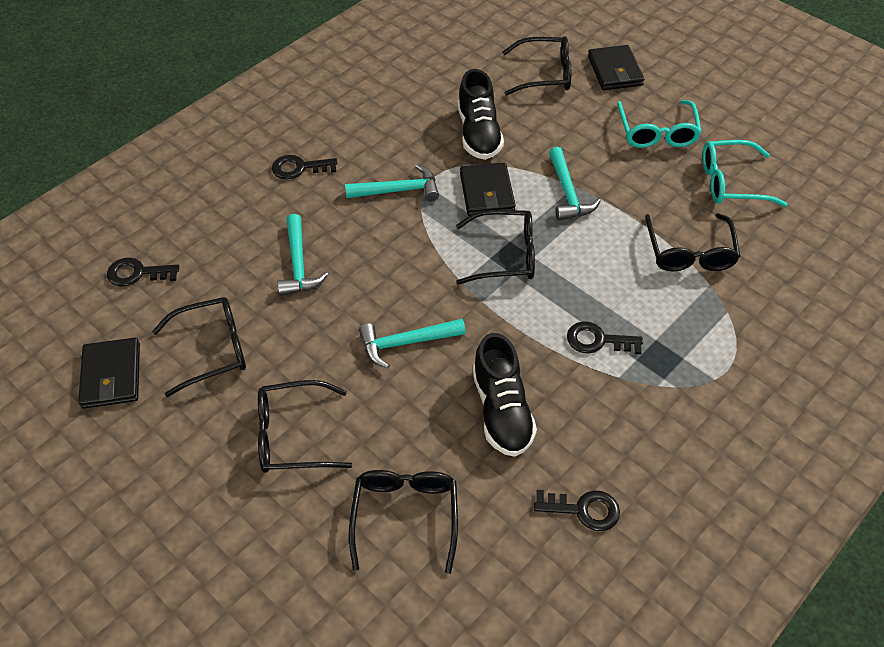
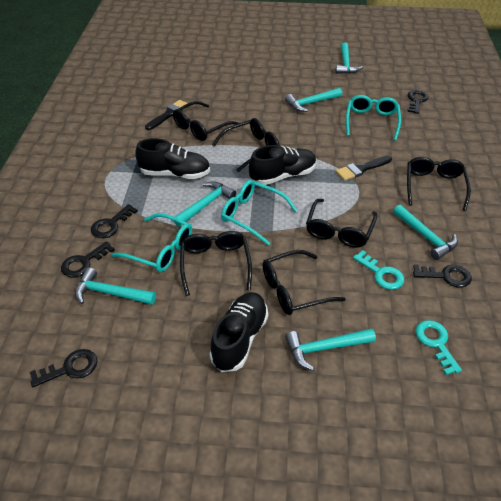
black brush: none = 0 -> [145,100,188,130] [336,156,392,181] = 2
black key: [107,257,180,287] [272,155,337,179] [534,490,620,531] [567,321,643,354] = 4 -> [30,349,98,387] [61,241,115,278] [91,204,138,238] [407,90,429,114] [413,264,472,288] = 5
black shoe: [458,69,504,160] [472,333,537,457] = 2 -> [135,138,210,179] [210,292,268,372] [249,145,317,185] = 3
black wallet: [78,338,140,408] [460,163,516,216] [588,45,644,90] = 3 -> none = 0
turquoise glasses: [617,100,702,148] [702,140,787,207] = 2 -> [111,213,192,272] [221,180,298,246] [346,95,401,141] = 3
turquoise hammer: [278,214,328,296] [345,164,439,201] [359,319,466,368] [549,147,601,220] = 4 -> [75,267,156,305] [174,181,236,227] [285,88,342,112] [285,328,376,371] [336,42,363,74] [393,205,458,260] = 6
turquoise key: none = 0 -> [353,250,404,290] [415,320,462,375] = 2

